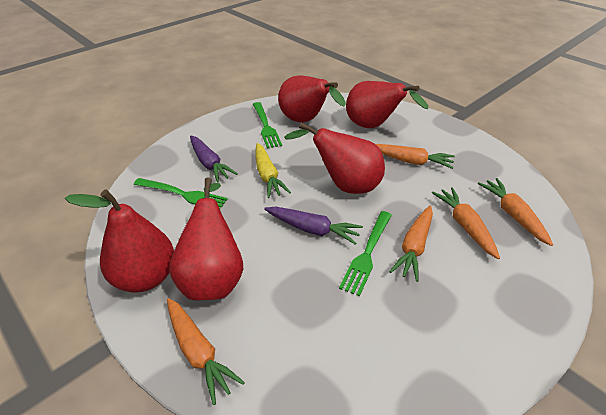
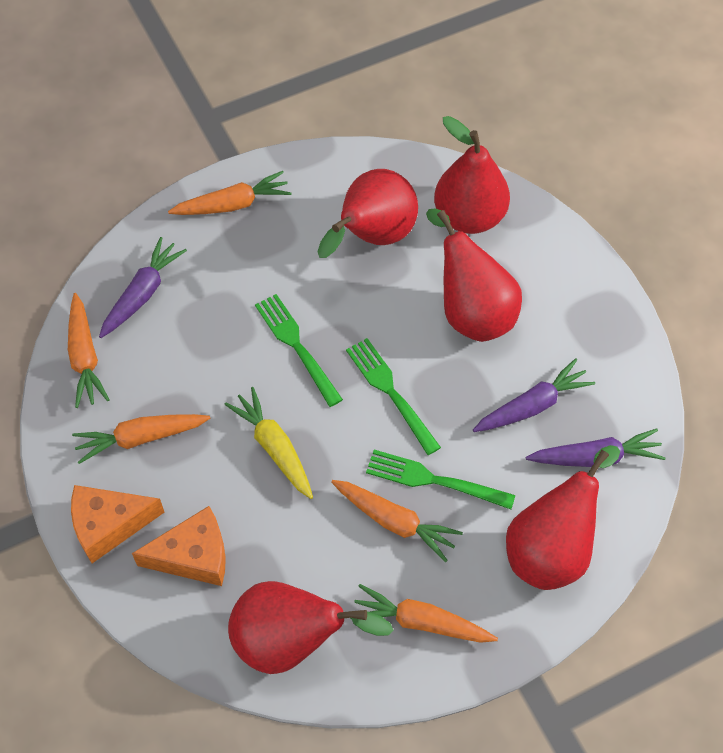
orange cheese: none = 0 -> [71,485,164,563] [132,506,226,586] = 2
purple carrot: [190,136,238,183] [264,207,363,245] = 2 -> [99,237,187,338] [473,358,595,432] [526,429,666,467] = 3

